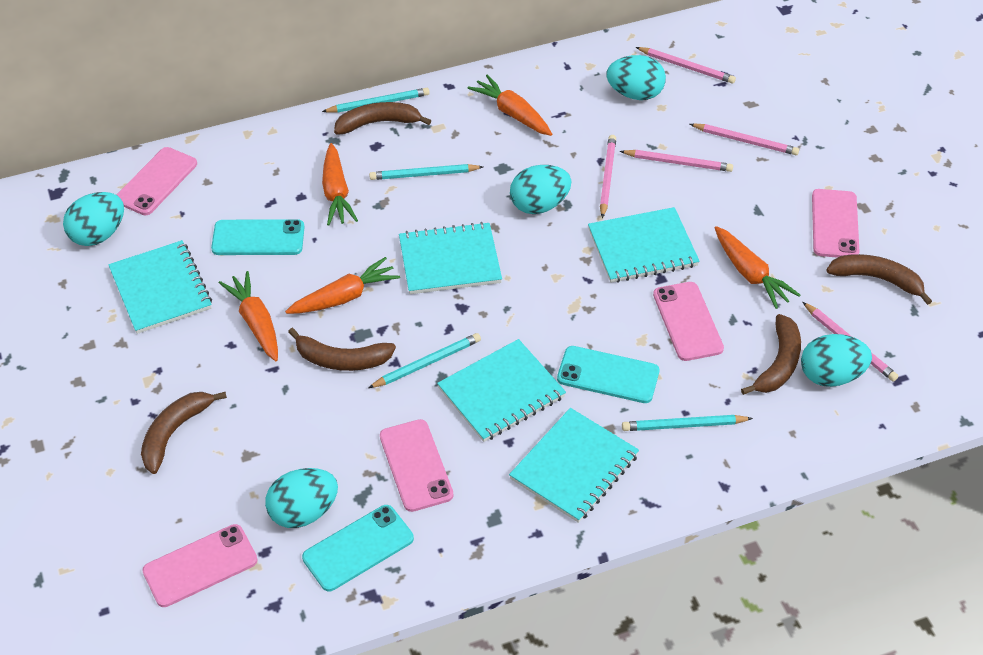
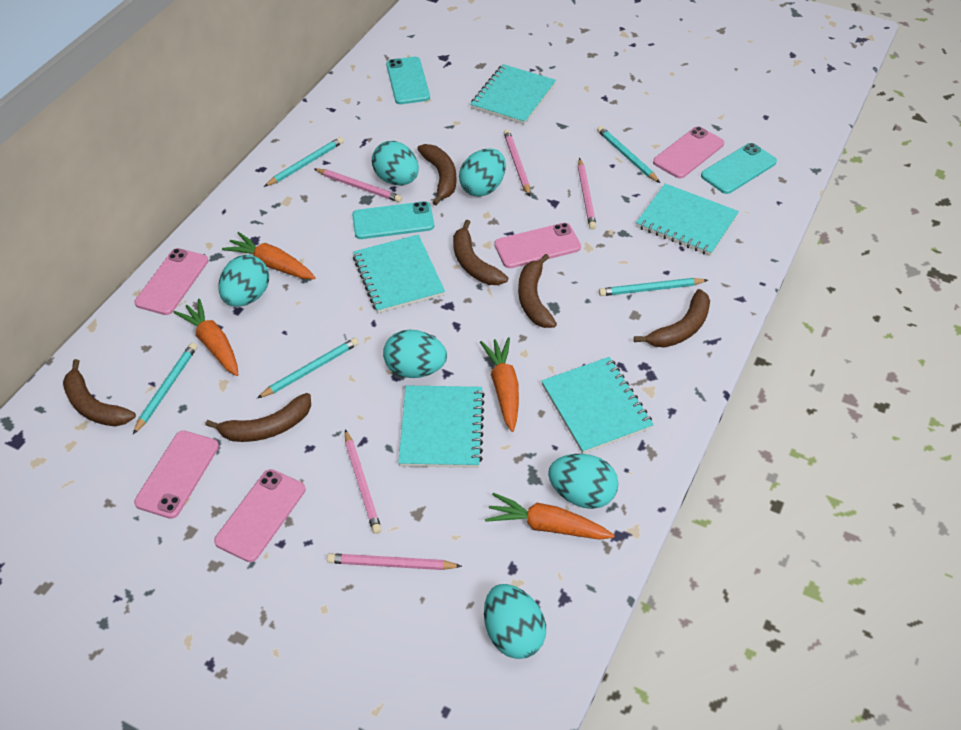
brown banana: [141,392,227,474] [288,328,396,371] [334,102,431,135] [741,314,801,395] [826,254,932,305] = 5 -> [63,359,136,427] [205,393,311,442] [417,144,457,205] [453,220,508,285] [518,254,557,328] [634,289,710,348] = 6
orange carrot: [219,271,278,361] [285,257,400,314] [322,143,358,226] [467,74,552,136] [715,226,800,309] = 5 -> [173,299,238,376] [222,232,316,279] [480,337,519,432] [485,493,615,540] = 4
turquoise egg: [63,192,124,246] [265,468,338,528] [510,165,571,214] [607,55,666,100] [801,334,872,387] = 5 -> [218,255,269,307] [372,141,419,185] [383,330,447,378] [459,148,506,197] [484,584,546,659] [548,454,619,509] = 6
turquoise pencil: [322,88,430,113] [368,333,481,388] [369,164,483,180] [622,415,753,431] = 4 -> [133,343,197,434] [257,338,359,398] [264,137,344,187] [597,126,660,183] [599,278,708,296] = 5

